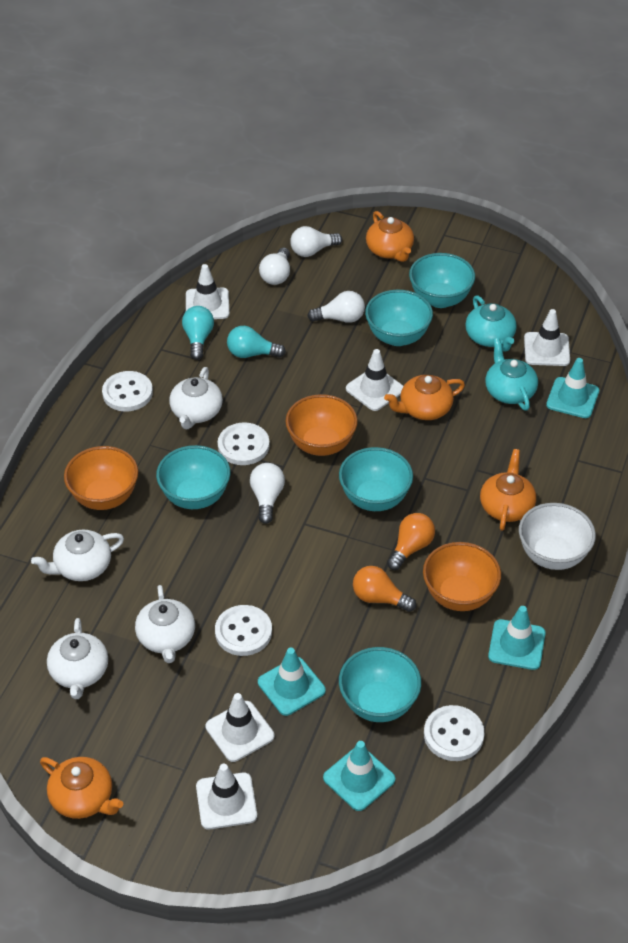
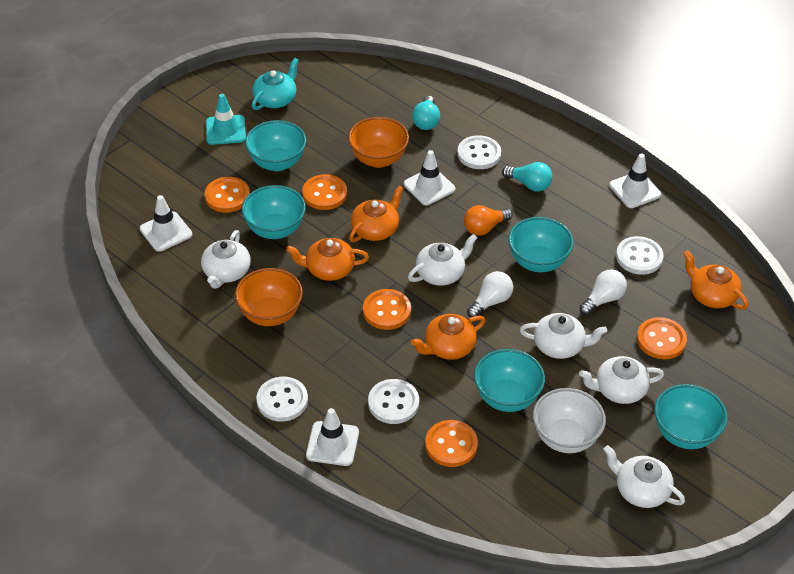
orange bowl: [64,446,138,510] [285,394,358,456] [423,542,501,611] = 3 -> [235,268,303,326] [348,117,409,168] = 2
orange button: none = 0 -> [205,177,250,213] [302,174,347,210] [363,289,411,330] [425,420,478,467] [637,317,687,359] = 5
orange light bulb: [353,566,416,612] [387,513,435,570] = 2 -> [464,205,513,236] = 1
turquoise teapot: [465,295,517,351] [485,338,538,411] = 2 -> [252,58,299,110] = 1
turquoise traffic cone: [258,648,326,716] [323,741,395,811] [488,606,545,670] [546,358,599,418] = 4 -> [206,94,246,145] = 1
white light bulb: [250,463,285,524] [259,248,290,285] [290,226,342,257] [307,291,365,323] = 4 -> [467,271,513,318] [579,269,627,315] = 2
white teapot: [31,530,124,581] [47,618,108,699] [135,585,195,663] [169,367,223,429] = 4 -> [201,230,251,289] [408,234,477,286] [520,313,607,359] [579,356,664,404] [603,445,685,508] = 5
white traffic cone: [186,264,230,319] [196,764,257,829] [205,693,275,762] [346,349,403,411] [524,309,570,366] = 5 -> [140,195,192,252] [306,408,359,466] [404,150,455,205] [609,154,661,208] = 4

